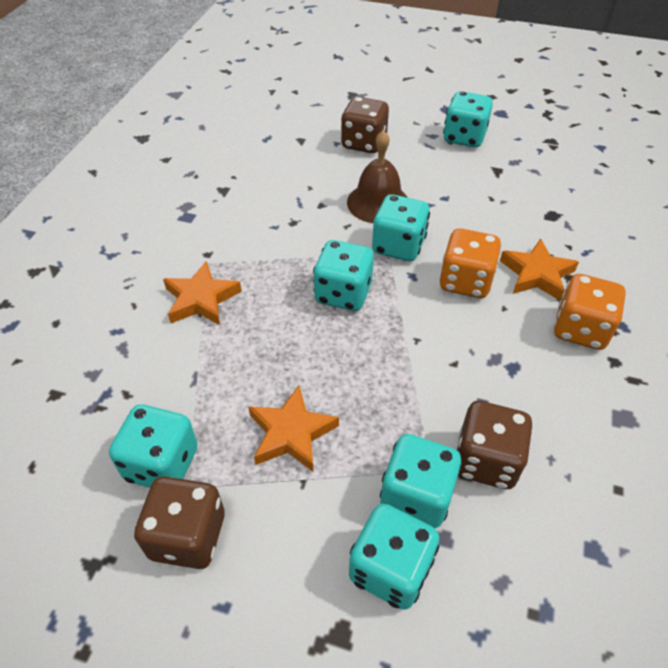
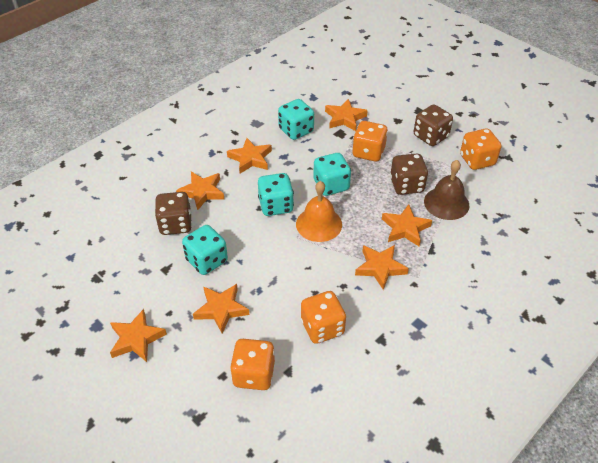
orange bell: none = 0 -> [296,181,342,242] = 1
orange dice: [440,228,502,298] [554,274,626,350] = 2 -> [230,339,275,390] [301,291,346,344] [352,121,388,162] [460,129,501,170] = 4
orange star: [163,261,242,325] [248,385,339,472] [500,238,579,300] = 3 -> [110,309,167,362] [176,172,224,210] [193,284,249,334] [227,138,272,174] [325,99,368,131] [355,245,409,290] [382,204,432,246] = 7
turquoise dice: [109,404,198,488] [313,240,374,311] [349,504,440,610] [372,194,430,261] [380,434,462,528] [443,91,493,148] = 6 -> [182,225,228,275] [258,173,294,216] [278,99,314,140] [313,153,351,196] = 4

